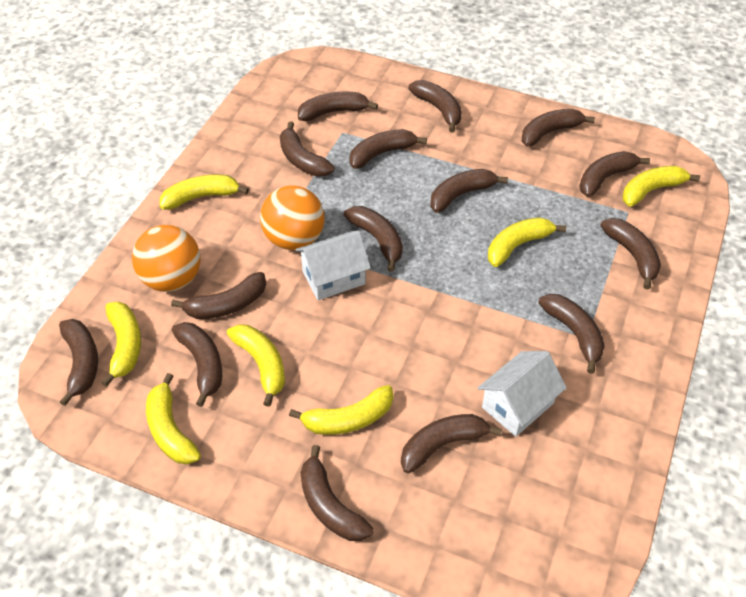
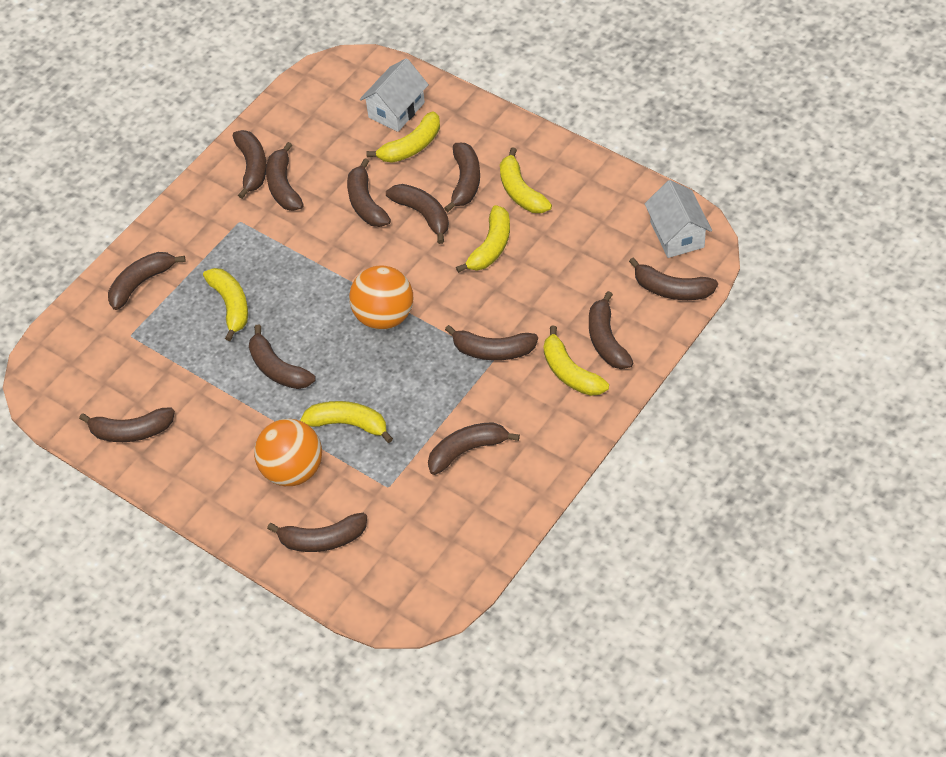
brown banana: [59,319,98,406] [171,272,266,319] [172,322,222,407] [280,121,335,177] [298,92,378,121] [300,445,374,541] [344,206,403,272] [349,129,427,169] [401,414,502,474] [409,80,462,132] [430,169,508,213] [522,109,595,147] [538,294,605,374] [579,151,650,197] [600,218,661,290] = 15 -> [79,407,175,442] [108,252,186,310] [233,130,267,199] [249,325,316,389] [266,142,304,211] [267,513,367,552] [347,158,391,227] [386,184,449,244] [428,422,520,475] [444,143,480,212] [445,325,538,361] [589,291,634,369] [629,257,718,300] = 13
yellow banana: [101,302,141,387] [146,373,201,464] [160,175,249,210] [227,324,285,407] [289,385,393,435] [488,217,566,267] [623,166,700,207] = 7 -> [203,268,248,341] [300,401,393,443] [366,111,440,163] [456,205,510,273] [500,147,552,213] [544,326,609,396] = 6

